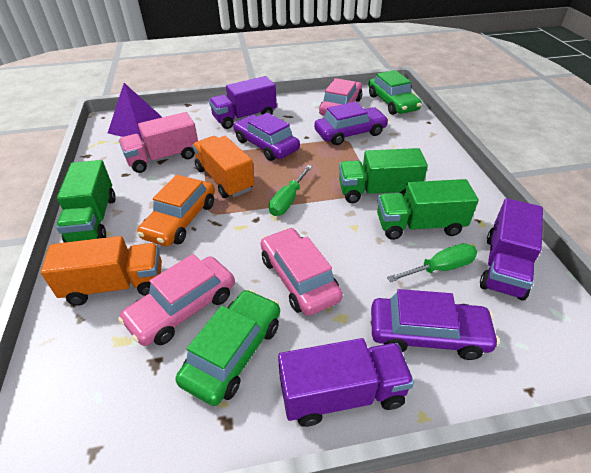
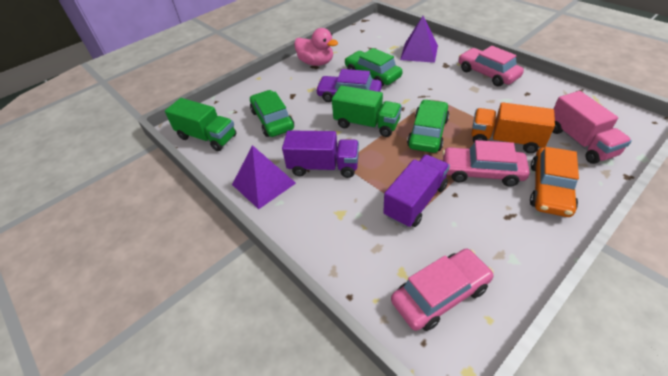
green car: [176,289,280,406] [368,70,422,115] = 2 -> [250,90,294,137] [345,48,403,86] [407,99,449,153] = 3
green screwdriver: [269,165,312,216] [387,243,477,282] = 2 -> none = 0
green truck: [56,160,116,243] [339,148,428,203] [377,179,479,240] = 3 -> [165,98,236,151] [332,85,402,137] = 2
orange truck: [41,236,162,305] [192,136,255,198] = 2 -> [471,102,555,153] = 1
pink duck: none = 0 -> [294,28,338,66] = 1
purple car: [233,113,300,161] [314,102,389,145] [371,289,500,360] = 3 -> [315,69,382,102] = 1
purple pyramid: [108,83,162,141] = 1 -> [232,145,296,209] [400,16,438,63] = 2
purple truck: [209,76,277,129] [278,338,414,427] [480,198,543,301] = 3 -> [282,130,359,178] [383,155,450,228] = 2

